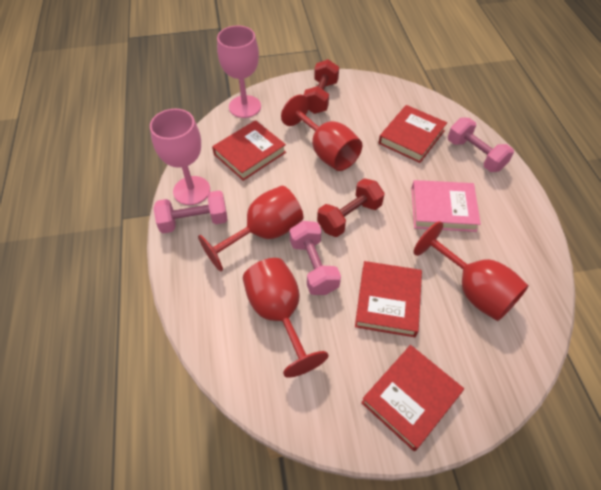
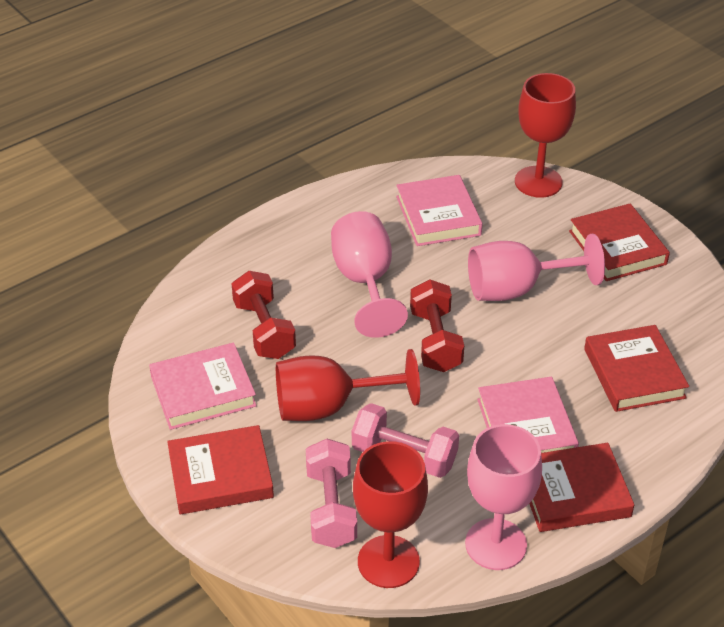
pink book: [411,180,481,232] = 1 -> [149,343,257,430] [396,175,483,246] [477,377,579,453] = 3
pink dumbbell: [154,190,228,233] [289,221,341,295] [448,117,514,172] = 3 -> [306,439,357,548] [352,403,459,478] = 2
pink goblet: [150,109,210,205] [217,26,261,118] = 2 -> [331,211,408,338] [465,424,542,570] [468,234,605,301] = 3
red goblet: [198,186,303,271] [243,258,329,378] [281,95,362,171] [414,221,529,321] = 4 -> [276,349,420,421] [353,441,428,588] [515,73,576,198] = 3

